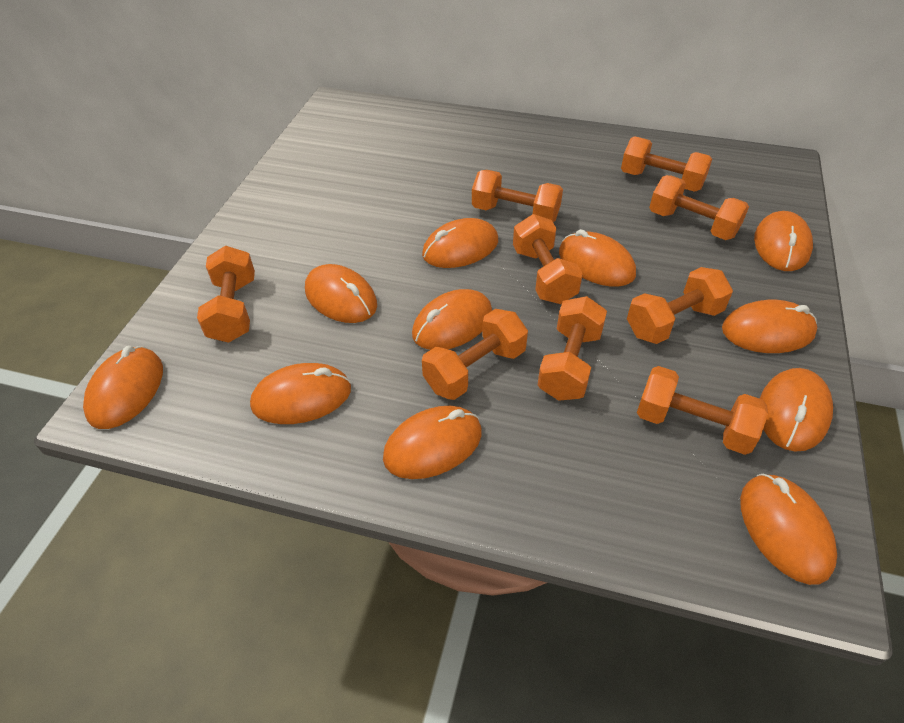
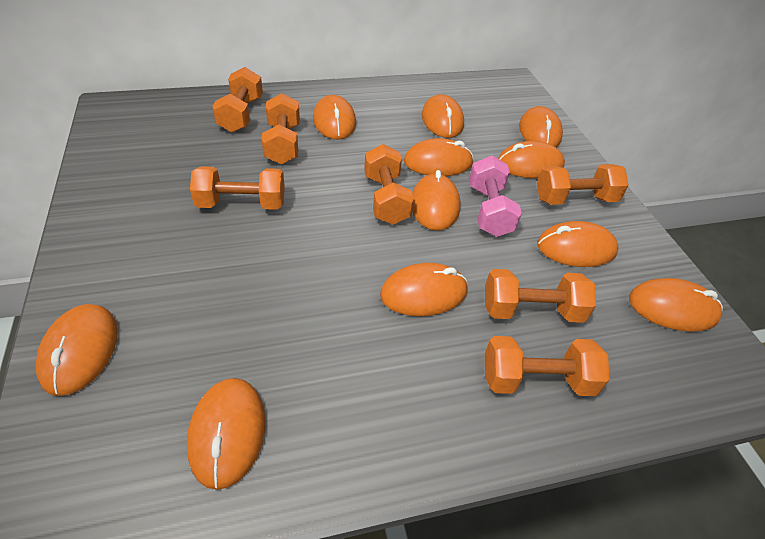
orange dumbbell: [197,246,255,343] [422,309,528,400] [472,170,563,222] [513,214,583,304] [538,296,607,401] [621,136,712,192] [627,267,733,344] [637,366,768,455] [649,175,749,240] = 9 -> [190,166,285,210] [212,67,263,133] [261,93,300,164] [364,144,414,225] [485,269,596,323] [485,336,610,396] [537,164,629,205] = 7
pink dumbbell: none = 0 -> [469,155,522,237] = 1

